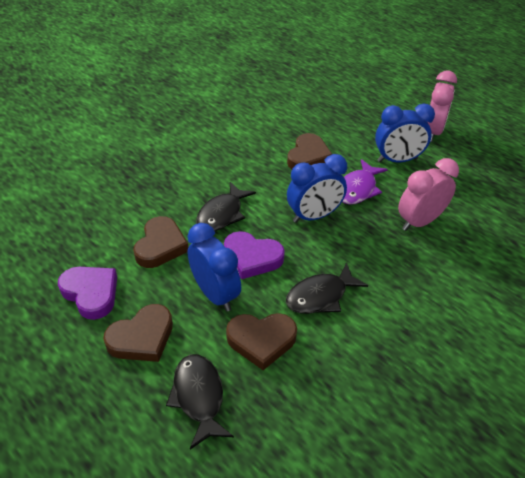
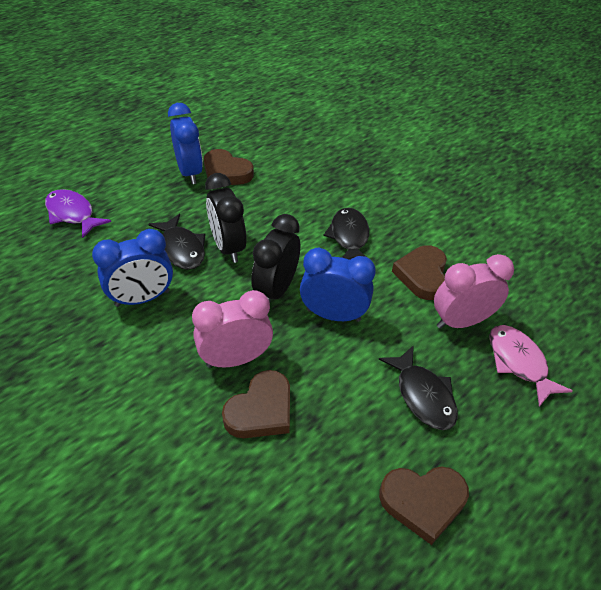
black clock: none = 0 -> [205,173,246,263] [251,214,300,303] = 2
pink fish: none = 0 -> [489,325,573,407] = 1
purple heart: [58,267,117,320] [224,231,285,279] = 2 -> none = 0

